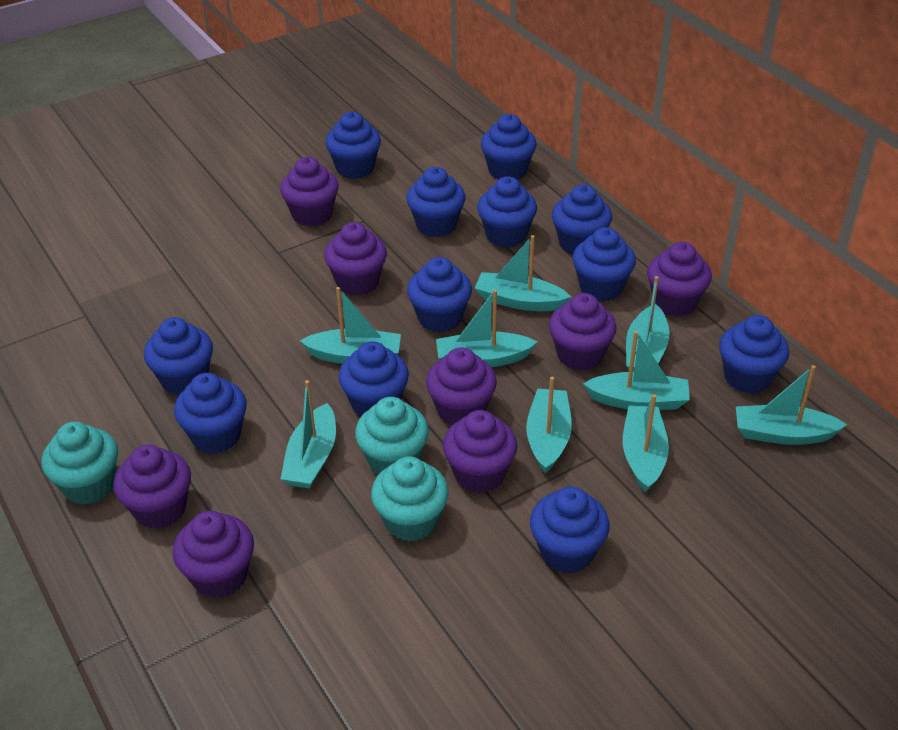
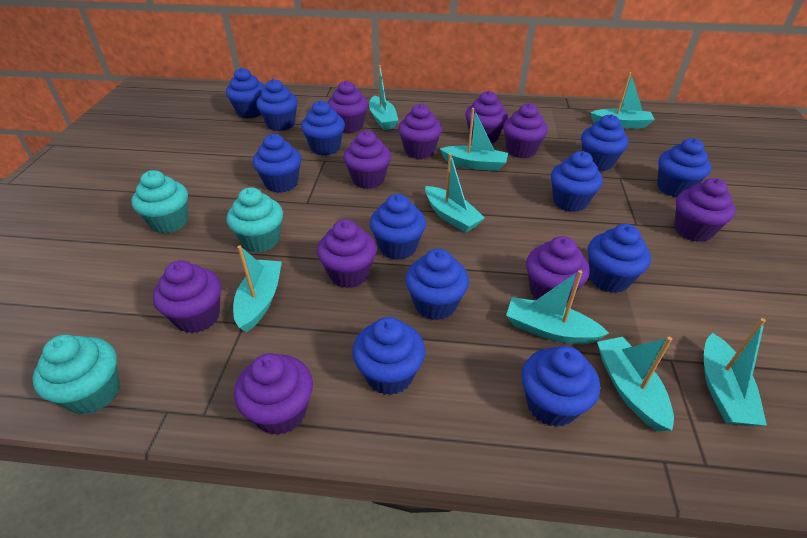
purple cupcake: [113,445,191,529] [173,511,254,598] [280,157,339,227] [324,222,387,296] [426,347,497,425] [443,410,518,493] [549,293,617,370] [647,242,712,317] = 8 -> [153,260,221,333] [234,353,313,435] [317,219,377,288] [328,80,368,133] [343,130,391,189] [398,104,442,159] [465,91,508,143] [503,103,548,158] [526,236,590,304] [674,178,736,242] = 10
turquoise boat: [281,380,336,489] [300,287,401,364] [436,290,537,367] [475,235,571,311] [526,377,572,474] [583,331,690,410] [623,394,669,493] [626,276,669,372] [736,365,847,445] = 9 -> [233,246,282,332] [369,65,398,130] [425,153,485,233] [440,108,508,171] [506,270,609,344] [590,72,655,129] [597,337,674,431] [704,318,767,426] = 8

